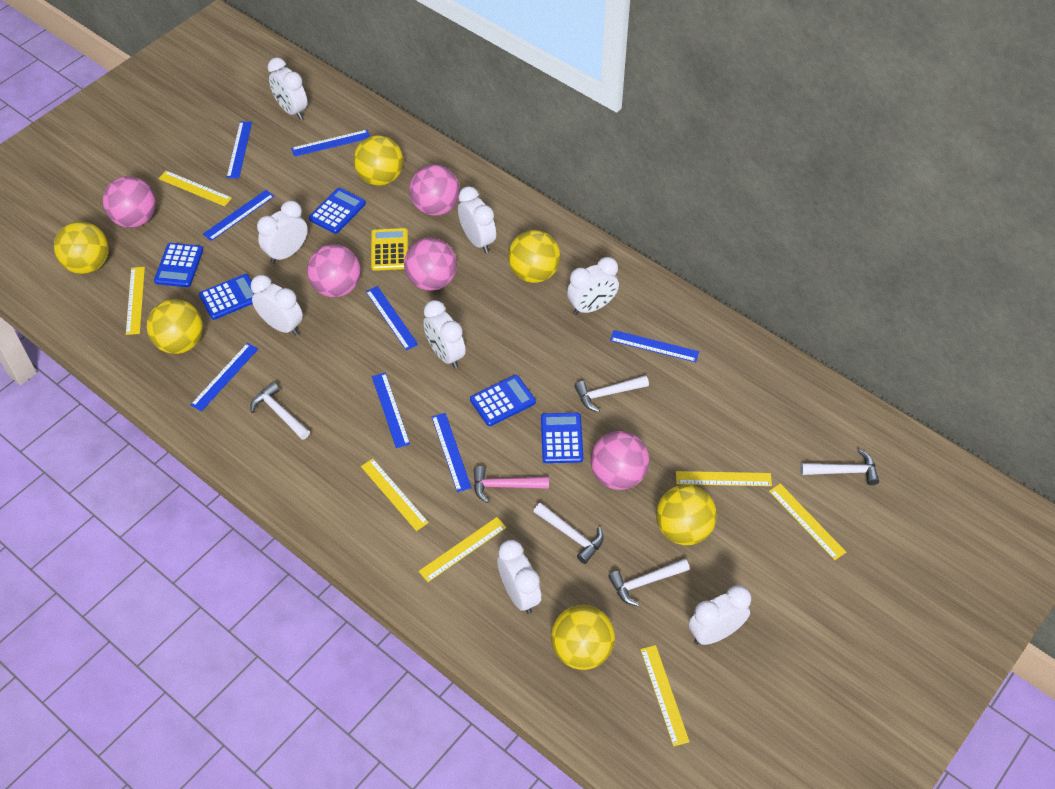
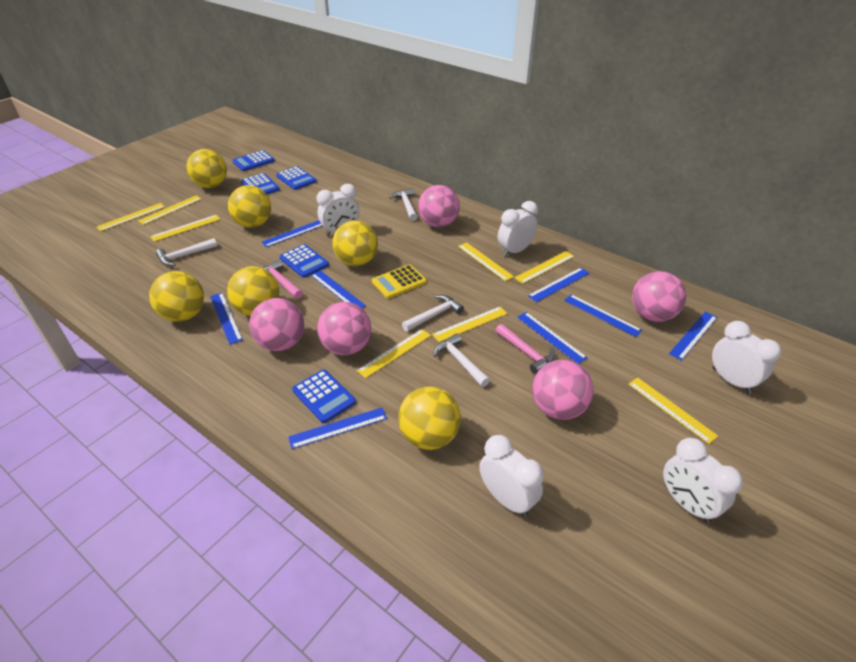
pink hammer: [474,466,549,503] = 1 -> [264,260,303,299] [495,324,555,374] = 2
white clock: [251,275,303,336] [257,201,308,264] [267,58,308,120] [423,300,466,369] [458,186,496,253] [497,540,541,614] [567,257,619,315] [689,585,751,645] = 8 -> [316,184,360,236] [479,435,544,517] [498,201,538,257] [663,438,743,523] [712,321,782,394] = 5
white hammer: [250,382,310,440] [533,503,603,564] [574,375,649,412] [608,559,690,606] [801,449,879,485] = 5 -> [156,238,217,266] [390,188,418,221] [402,295,464,332] [434,333,490,387] = 4
yellow ruler: [126,267,145,335] [158,171,232,206] [361,459,429,531] [419,517,506,582] [640,645,690,746] [676,471,772,486] [769,483,846,560] = 7 -> [97,203,165,232] [138,195,202,225] [150,215,220,242] [357,329,431,378] [432,307,508,342] [458,242,514,281] [515,251,574,284] [629,377,718,444] = 8

